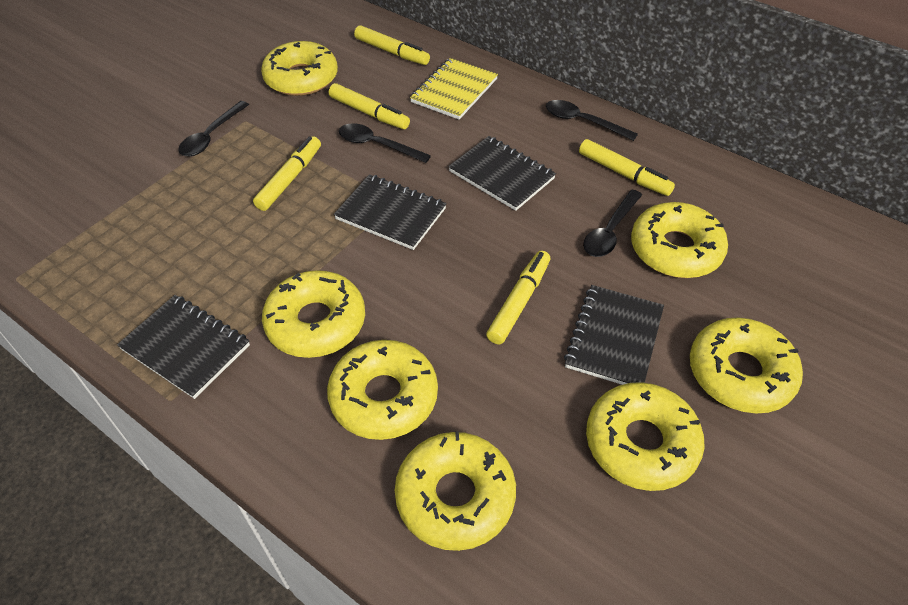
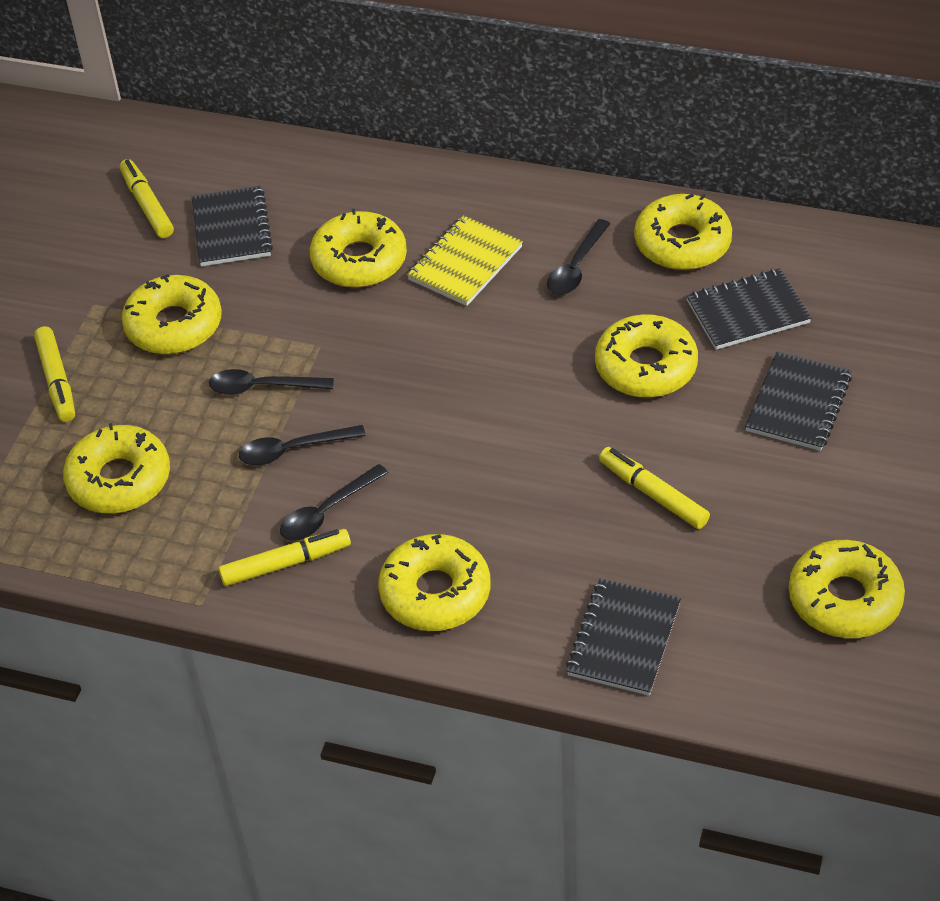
yellow marker: [253,136,321,211] [329,83,410,129] [354,25,430,65] [486,251,550,344] [579,139,675,196] = 5 -> [34,326,75,422] [120,159,174,238] [219,529,351,586] [599,447,710,529] = 4

